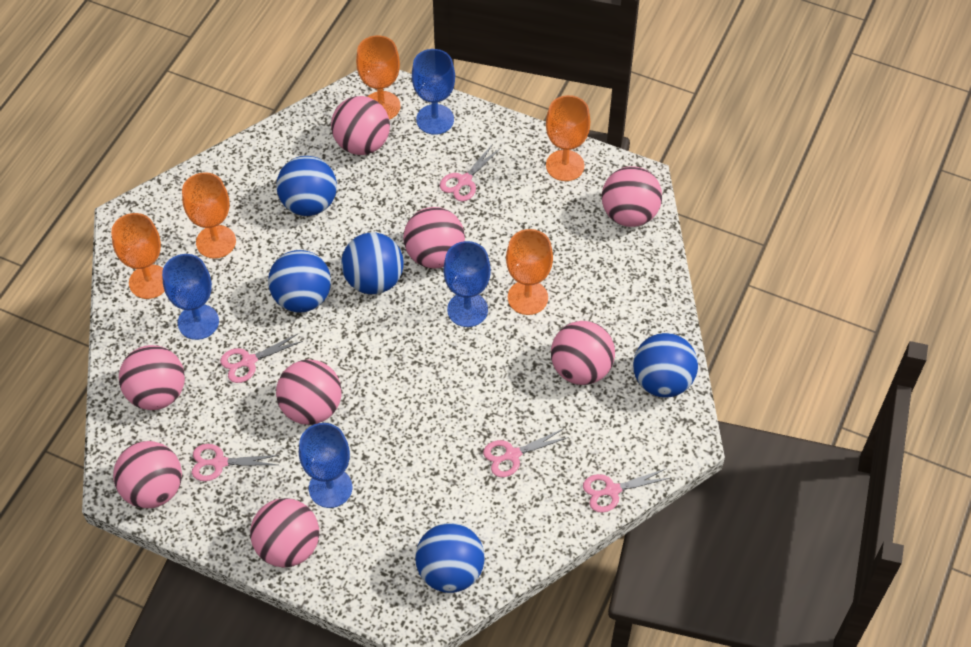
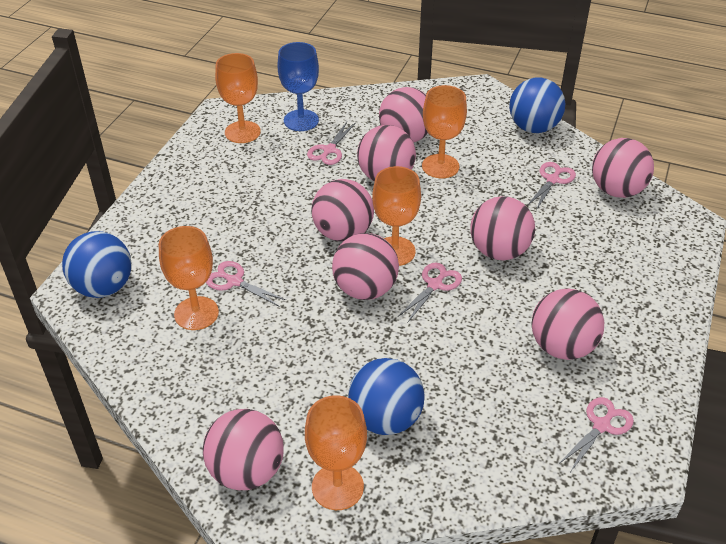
blue ball: [268,250,331,313] [276,156,337,216] [341,233,404,294] [415,523,485,593] [633,333,698,398] = 5 -> [62,231,132,298] [348,358,425,435] [509,78,565,133] = 3
blue goblet: [162,254,219,340] [299,423,352,508] [412,49,455,135] [443,241,491,327] = 4 -> [278,42,319,131] = 1

